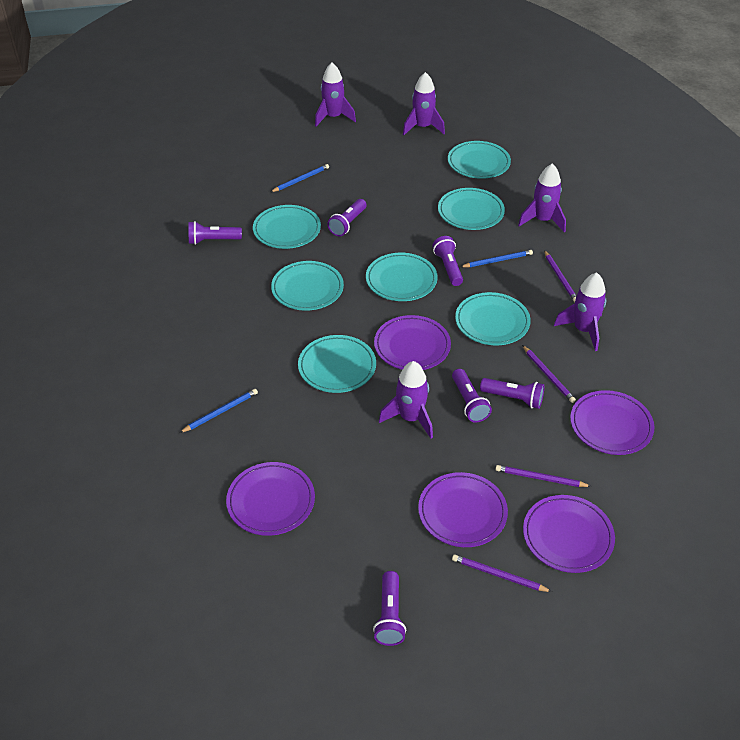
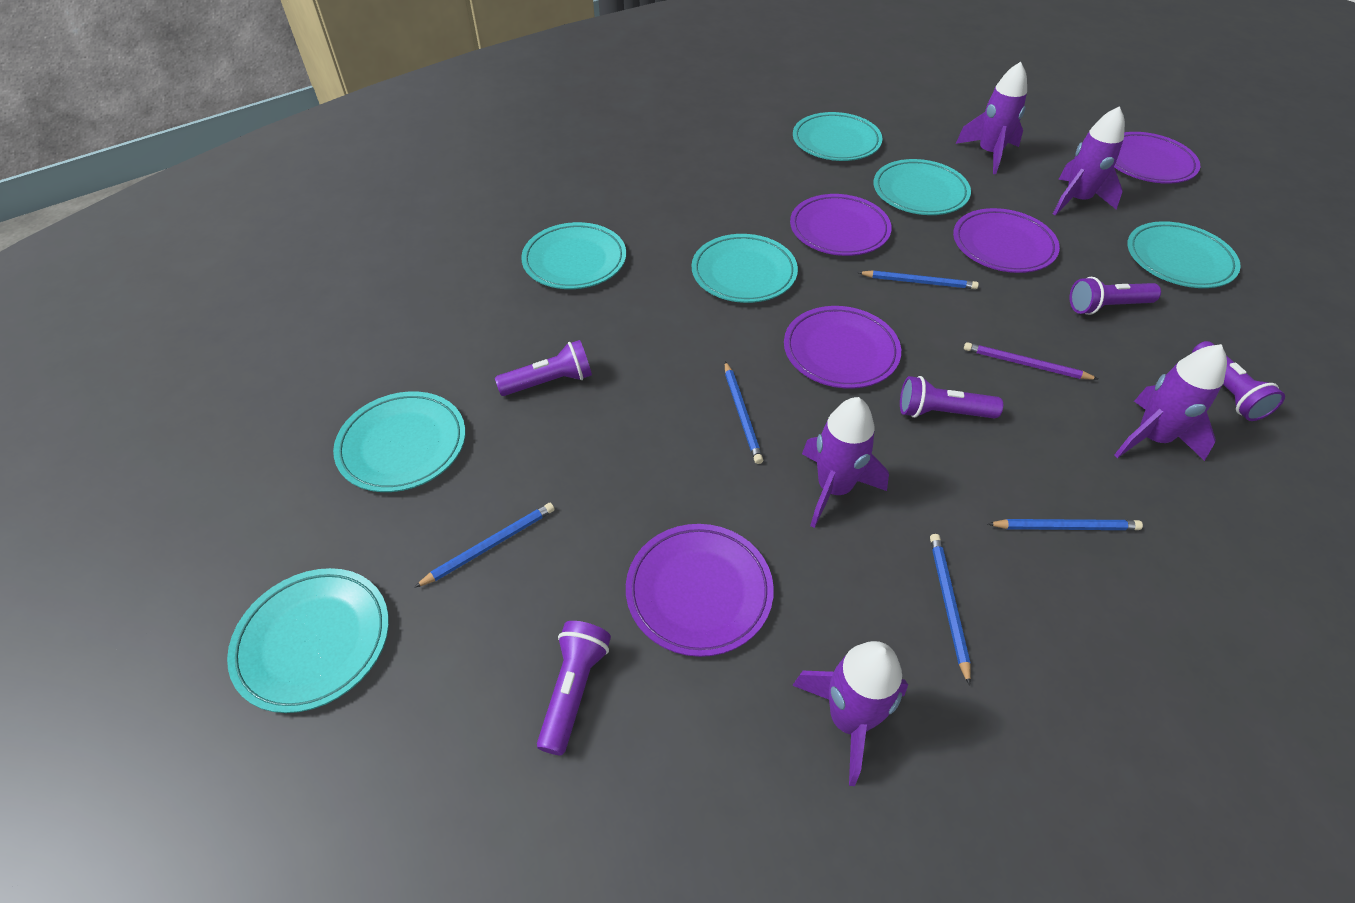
blue pencil: [180,389,258,433] [271,164,329,192] [460,250,533,267] = 3 -> [414,503,555,588] [725,361,763,464] [858,270,979,289] [930,534,971,686] [988,519,1143,530] = 5
purple flashlight: [188,221,242,245] [327,199,367,236] [373,571,406,646] [432,236,463,286] [452,369,492,423] [480,378,544,409] = 6 -> [495,340,592,396] [537,621,611,755] [900,376,1003,419] [1070,277,1161,315] [1192,341,1285,421] = 5
purple pencil: [452,554,552,592] [495,465,591,487] [522,345,576,403] [544,250,576,302] = 4 -> [964,342,1098,380] = 1

